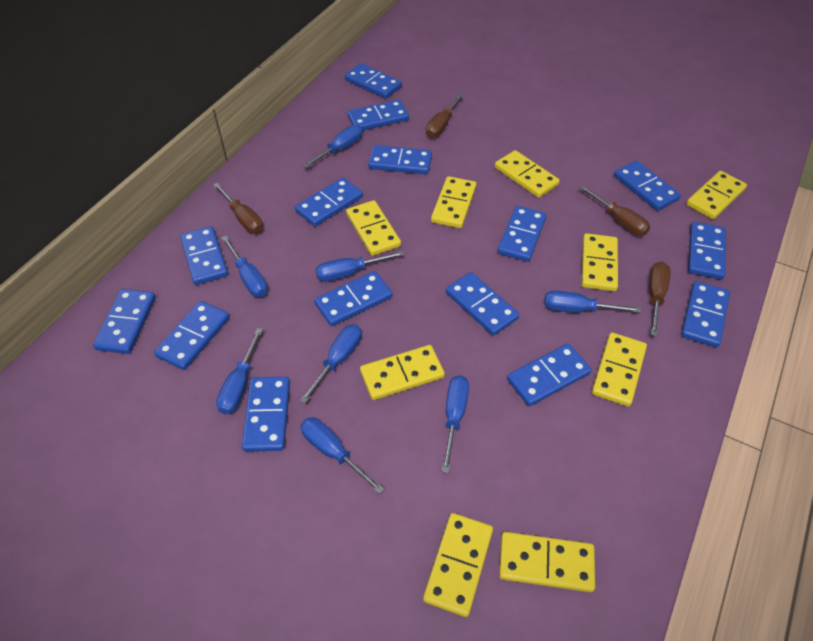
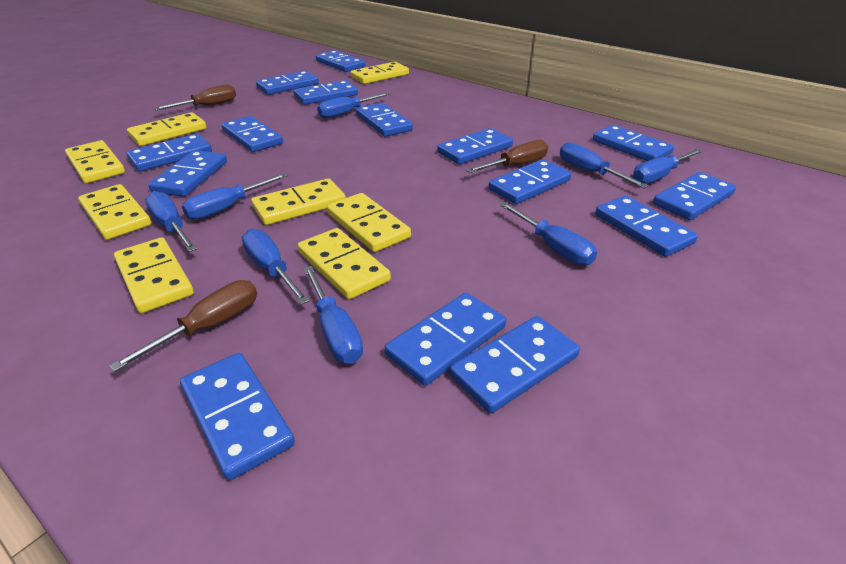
brown screwdriver: [213,183,263,233] [426,93,464,138] [579,185,650,236] [649,262,670,336] = 4 -> [110,280,257,372] [154,84,236,110] [466,140,548,173] = 3
yellow domino: [346,200,401,256] [360,345,445,400] [423,513,493,617] [431,176,477,228] [495,150,560,198] [499,532,595,592] [581,233,618,291] [592,333,647,407] [686,171,747,219] = 9 -> [65,140,125,183] [78,184,151,240] [114,238,194,313] [127,112,206,146] [251,178,346,225] [298,228,391,299] [327,193,411,252] [351,62,409,84] = 8

